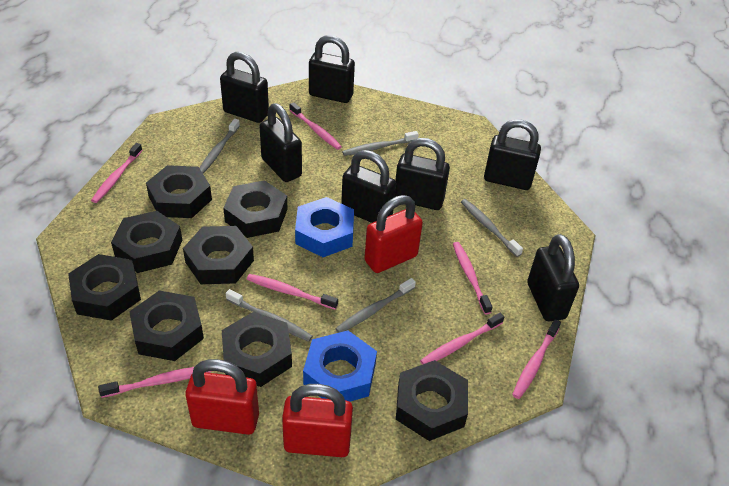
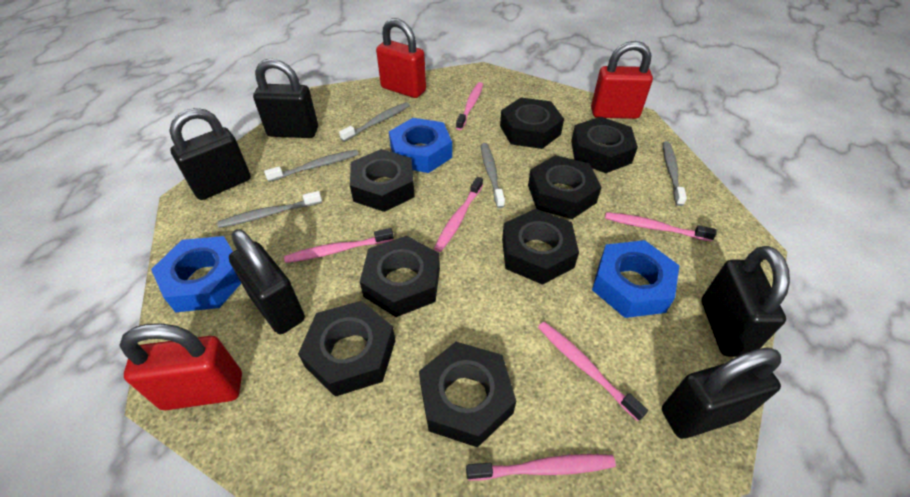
black padlock: [220,52,269,123] [260,103,302,182] [309,35,355,103] [341,150,396,223] [395,138,450,210] [484,119,541,190] [527,234,579,321] = 7 -> [169,108,251,200] [229,229,305,334] [253,59,318,138] [662,348,781,439] [701,246,790,357] = 5
blue nut: [295,197,354,257] [303,330,377,402] = 2 -> [151,236,241,312] [389,118,452,173] [592,240,679,318] = 3
pink toothbrush: [91,143,142,203] [98,367,211,398] [247,274,338,310] [290,102,342,150] [420,313,504,365] [453,242,492,314] [512,319,561,399] = 7 -> [284,228,394,263] [434,177,483,252] [456,82,483,130] [466,454,616,481] [538,322,648,421] [605,212,717,242] = 6

